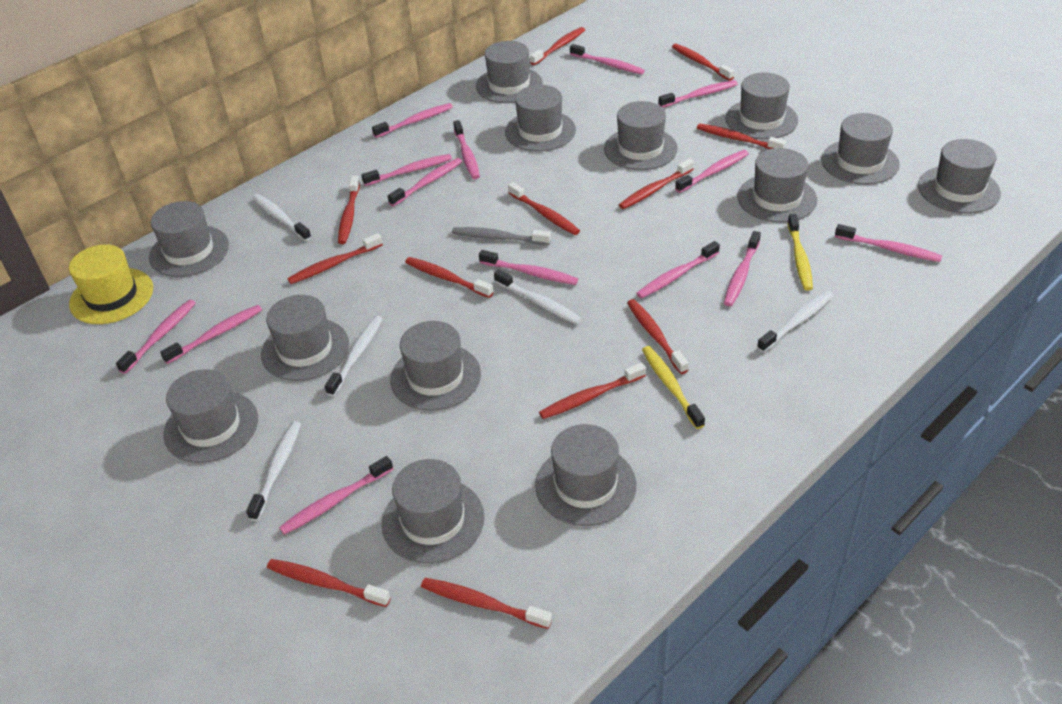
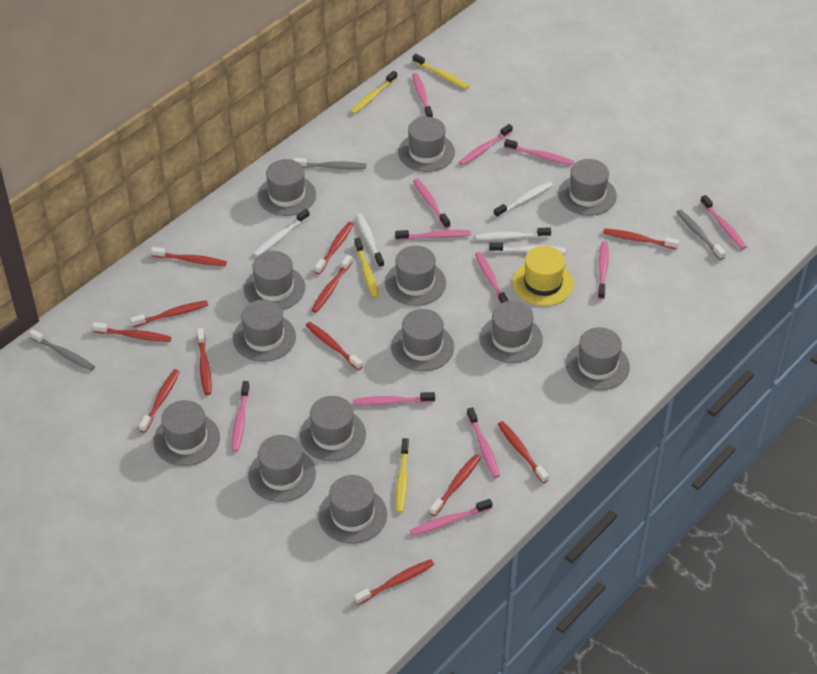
grey toothbrush: [452,227,551,245] = 1 -> [29,329,95,371] [294,158,366,169] [676,210,726,260] = 3
pink toothbrush: [116,300,196,374] [160,305,262,364] [279,456,393,535] [361,154,452,186] [372,103,453,138] [388,158,462,206] [453,120,480,179] [479,250,578,285] [570,44,645,74] [636,241,720,299] [658,80,738,108] [675,150,749,193] [724,231,761,306] [835,224,942,262] = 14 -> [231,381,250,452] [353,392,435,405] [395,230,471,240] [410,499,492,536] [412,73,433,117] [413,178,450,229] [459,124,513,166] [467,407,500,478] [475,252,509,304] [504,139,574,165] [598,241,609,300] [700,195,746,250] = 12
yellow toothbrush: [642,346,705,429] [787,214,813,291] = 2 -> [350,71,397,114] [354,237,379,298] [396,438,409,513] [413,54,469,89] = 4

